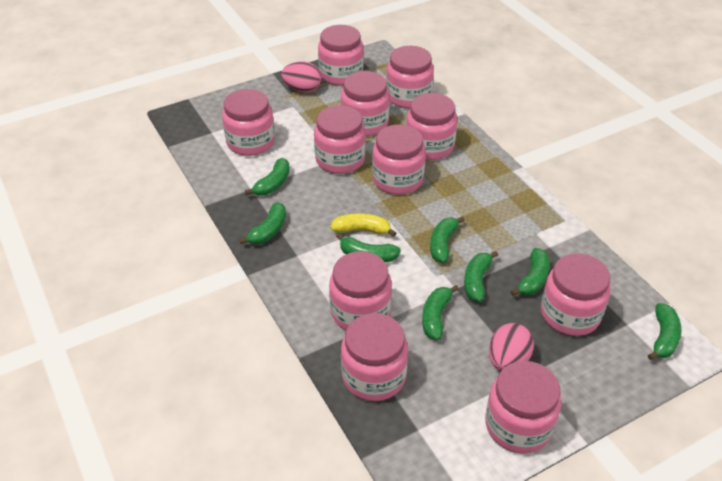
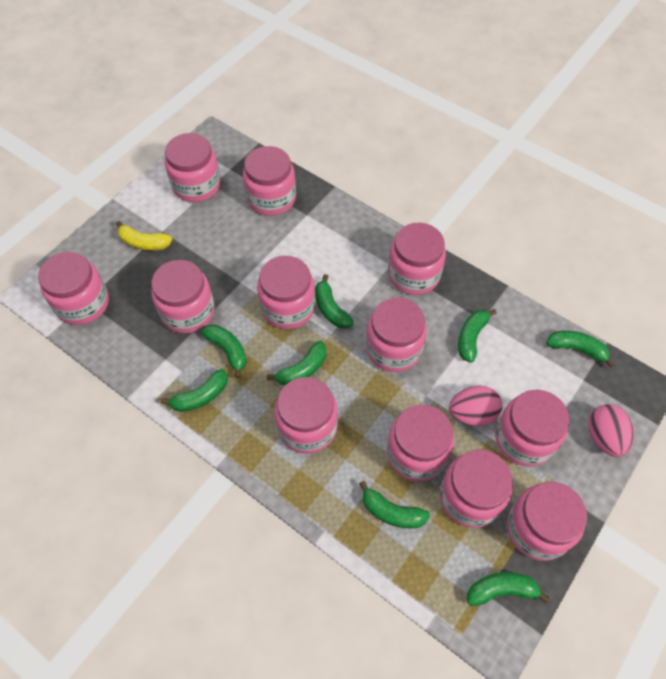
pink jar: [222,89,275,156] [314,105,366,174] [318,25,364,86] [329,251,392,330] [341,71,390,136] [341,313,408,401] [372,125,426,195] [386,46,434,108] [406,93,457,160] [485,361,562,454] [541,253,611,336] = 11 -> [38,252,109,325] [151,260,215,333] [165,133,221,202] [243,146,296,216] [257,256,315,329] [274,377,338,454] [366,298,427,372] [387,404,454,482] [388,223,446,295] [440,450,513,528] [495,390,569,467] [506,482,587,561] = 12

